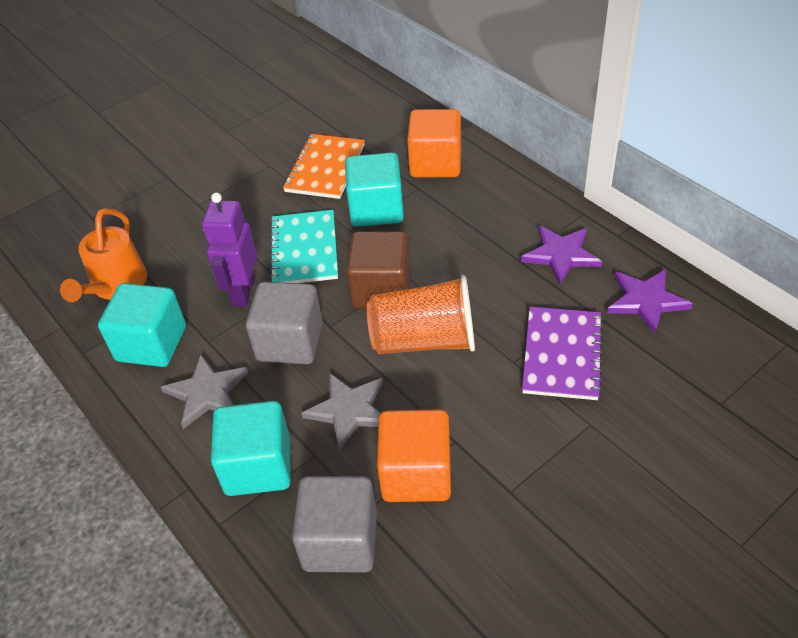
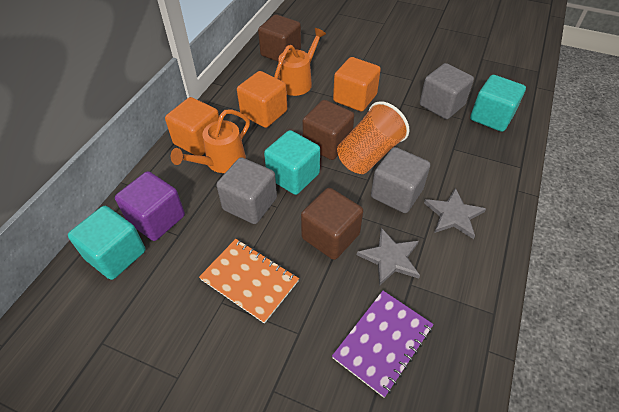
brown cube: [346,231,412,309] = 1 -> [258,15,301,62] [301,188,363,260] [302,100,354,160] = 3
grey cube: [246,282,323,364] [292,476,377,573] = 2 -> [216,157,277,224] [371,147,430,213] [420,63,474,119] = 3
orange cube: [377,409,451,502] [407,109,461,177] = 2 -> [165,97,219,156] [237,71,287,128] [333,57,381,111] = 3
orange watering can: [60,208,147,302] = 1 -> [171,109,250,173] [274,28,326,96] = 2
purple cube: none = 0 -> [115,171,185,241] = 1
purple robot: [202,193,257,306] = 1 -> none = 0
purple star: [521,226,602,285] [607,269,693,334] = 2 -> none = 0
turquoise notebook: [270,210,338,283] = 1 -> none = 0

